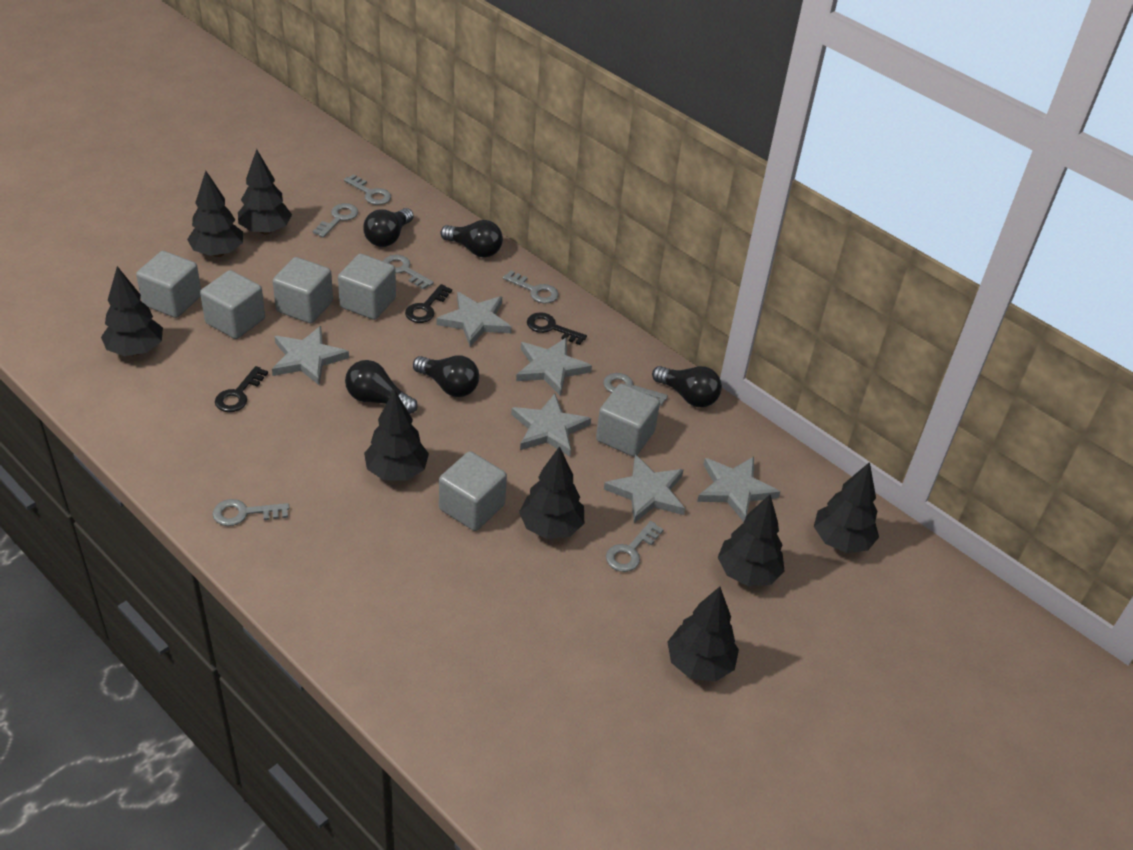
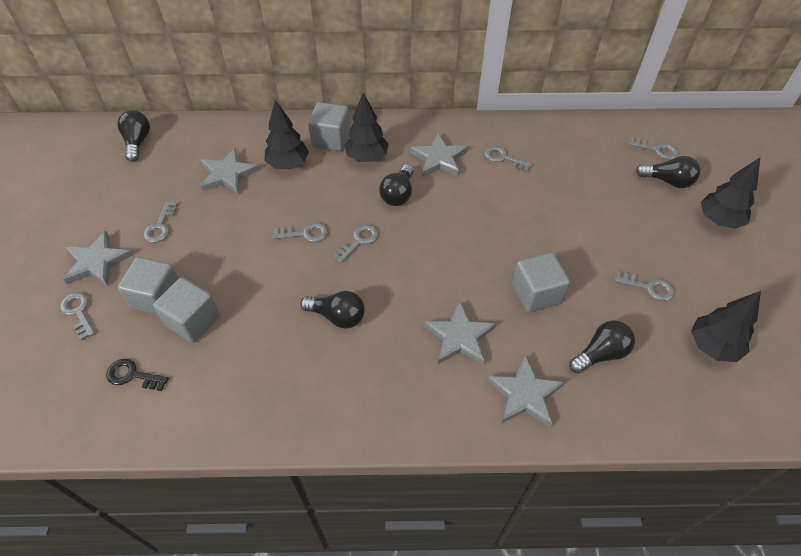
black key: [215,366,268,412] [405,284,452,323] [527,312,587,345] = 3 -> [106,359,169,391] = 1
black tree: [101,266,163,356] [187,171,243,257] [238,149,292,235] [364,389,429,481] [519,446,584,539] [668,586,739,682] [718,495,784,586] [814,462,879,553] = 8 -> [265,100,309,169] [344,93,389,162] [691,291,761,362] [701,158,760,229] = 4
grey cube: [136,251,201,318] [200,270,265,339] [273,257,333,323] [338,254,396,320] [439,451,507,531] [596,383,660,457] = 6 -> [118,257,179,315] [153,277,220,343] [308,102,350,151] [512,252,570,313] = 4
grey star: [272,326,349,385] [437,292,511,347] [511,393,591,457] [516,337,592,396] [604,454,685,523] [697,456,780,522] = 6 -> [63,231,133,286] [201,148,259,195] [410,133,468,177] [424,301,496,365] [487,355,565,427] = 5

